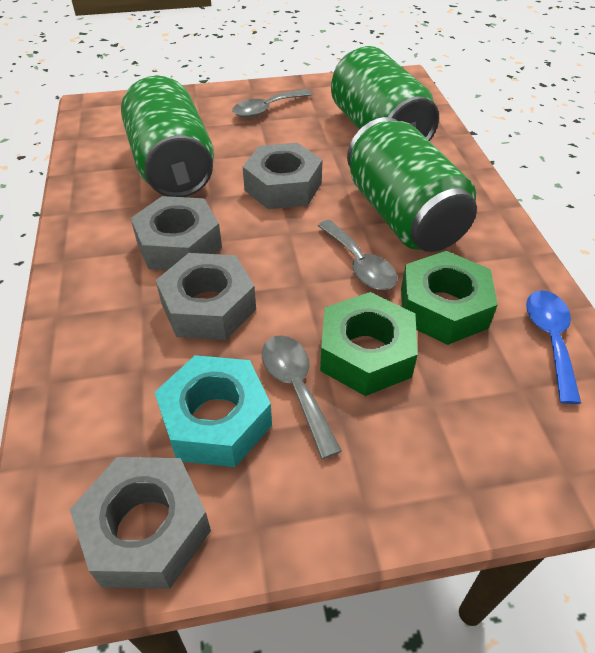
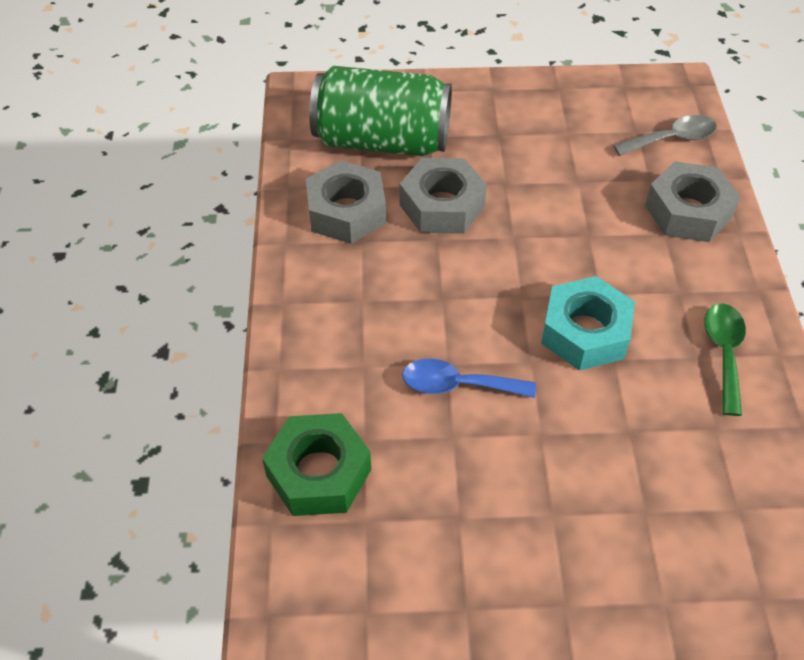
green can: [121,76,214,197] [331,46,439,141] [347,117,477,252] = 3 -> [309,66,452,156] = 1
green nut: [320,292,418,396] [401,251,498,345] = 2 -> [262,413,371,516] = 1
green spoon: none = 0 -> [704,303,746,416] = 1
grey nut: [70,457,211,589] [131,196,222,270] [156,253,256,340] [243,143,323,209] = 4 -> [306,161,386,244] [400,158,487,234] [645,161,740,242] = 3
grey spoon: [232,89,312,118] [262,335,342,459] [317,220,397,290] = 3 -> [613,115,717,156] = 1

